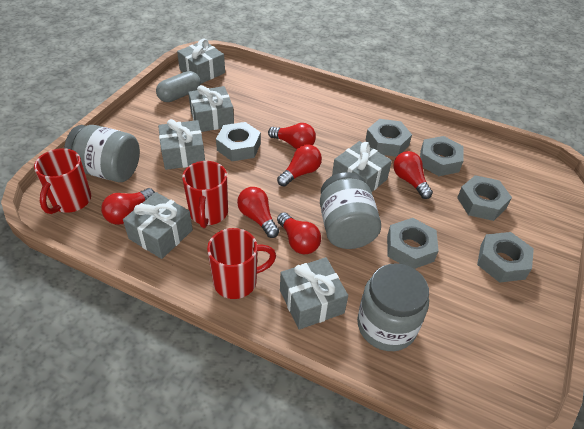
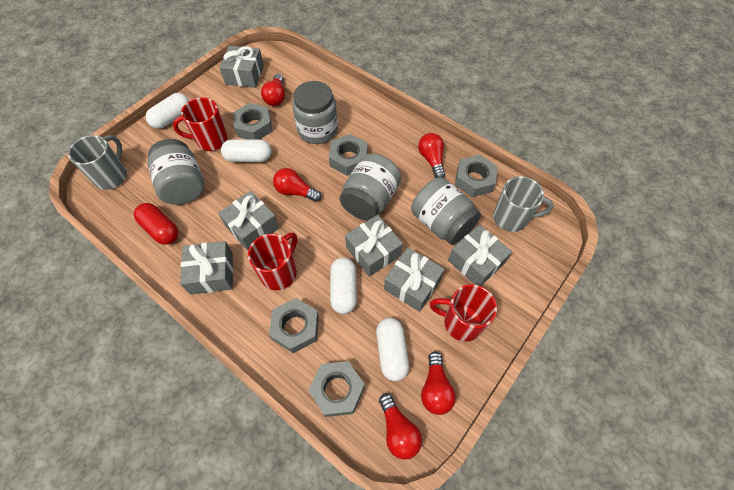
grey capsule: [156,71,201,102] = 1 -> none = 0
grey jar: [64,125,140,182] [320,172,381,249] [357,263,429,351] = 3 -> [147,139,204,205] [293,81,338,144] [340,154,401,221] [411,177,481,245] = 4
grey mug: none = 0 -> [68,135,127,190] [493,176,554,232] = 2
grey nut: [216,122,261,161] [366,119,412,157] [387,218,439,269] [420,136,463,176] [457,175,512,221] [477,232,534,283] = 6 -> [233,103,273,139] [269,298,319,353] [308,361,365,417] [329,134,367,176] [455,155,498,197] = 5
red capsule: none = 0 -> [134,203,178,245] = 1
red light bulb: [101,188,155,225] [237,187,279,238] [268,123,316,149] [277,145,322,187] [277,212,321,254] [393,151,433,199] = 6 -> [261,74,285,106] [273,168,321,202] [379,393,422,460] [418,133,445,178] [421,351,456,415] = 5
white capsule: none = 0 -> [146,93,189,129] [221,139,271,162] [330,258,357,314] [376,318,409,381] = 4

